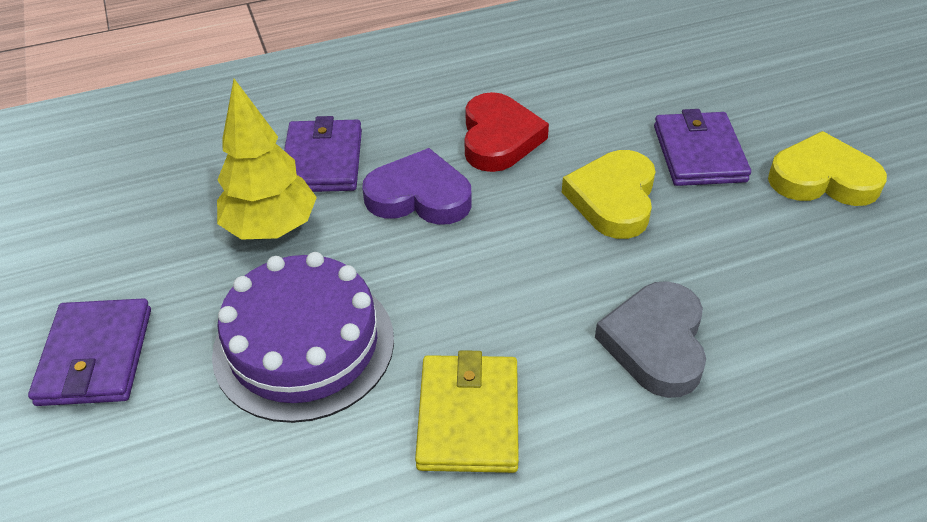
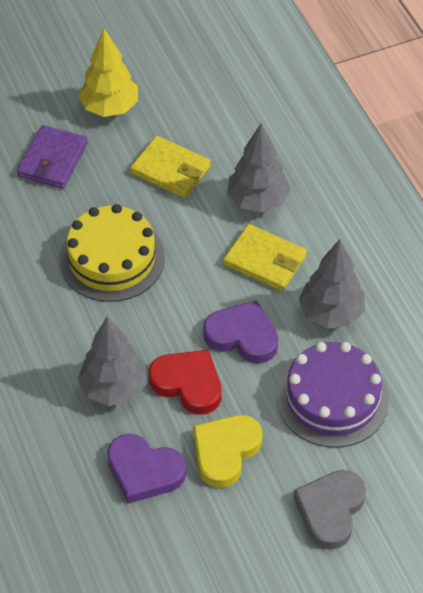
grey tree: none = 0 -> [78,316,147,406] [227,123,291,213] [299,239,365,329] = 3
purple heart: [362,148,472,225] = 1 -> [107,434,186,503] [203,300,278,364] = 2
purple wallet: [28,298,151,406] [284,116,362,192] [654,109,751,186] = 3 -> [17,125,88,189] = 1
yellow cake: none = 0 -> [59,204,165,302] = 1
yellow heart: [562,150,656,239] [768,131,887,206] = 2 -> [193,415,262,488] = 1
yellow wallet: [415,350,519,473] = 1 -> [130,136,211,198] [223,224,307,291] = 2

